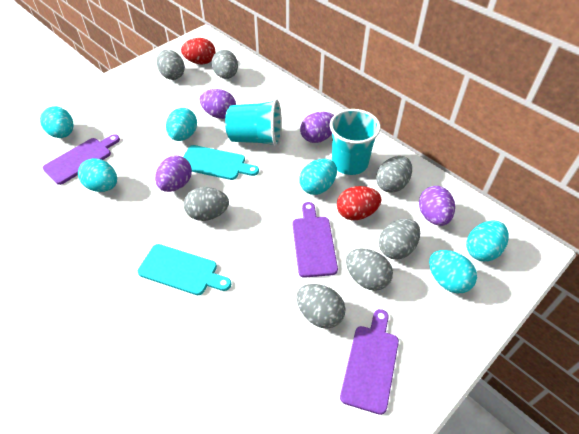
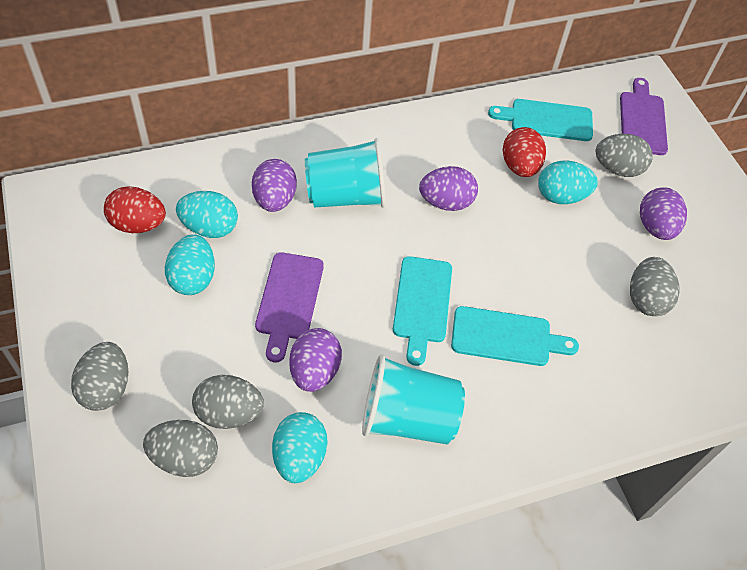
grey egg: [157,49,185,80] [184,187,229,221] [212,50,238,79] [296,284,345,329] [346,249,393,291] [376,156,412,193] [379,219,420,260] = 7 -> [71,342,128,411] [143,420,218,477] [192,375,264,429] [595,134,653,177] [630,257,680,316] = 5
purple cutting board: [43,134,120,185] [292,202,338,278] [340,309,399,415] = 3 -> [255,252,324,362] [620,78,668,155] = 2
turquoise cutting board: [138,244,231,295] [183,145,259,180] = 2 -> [393,256,452,366] [451,306,579,366] [488,99,593,141] = 3
turquoise egg: [40,106,74,138] [78,158,117,192] [166,108,197,141] [299,159,337,195] [429,250,477,293] [466,220,509,262] = 6 -> [165,234,215,295] [176,191,238,238] [272,412,327,483] [538,161,598,204] = 4

